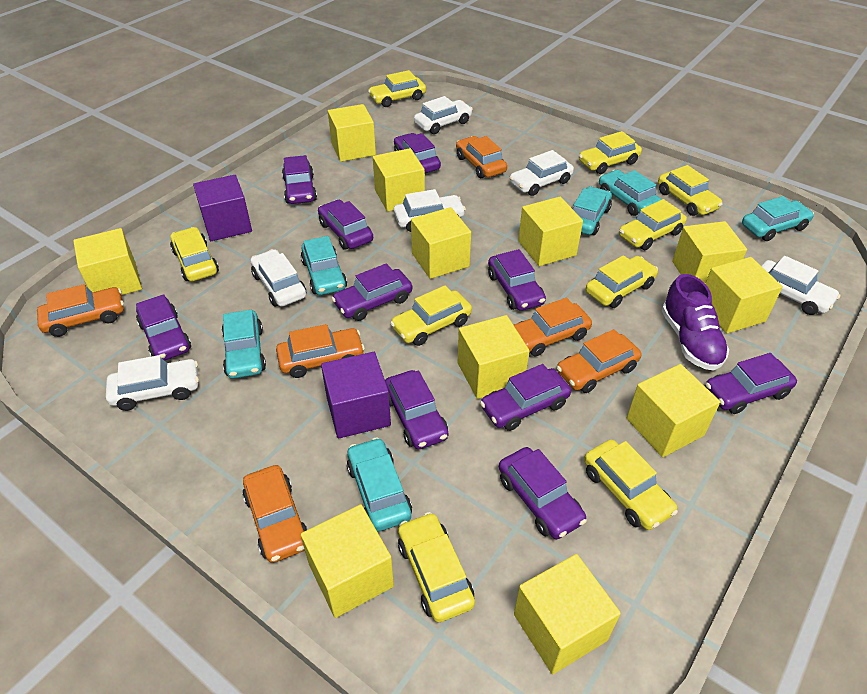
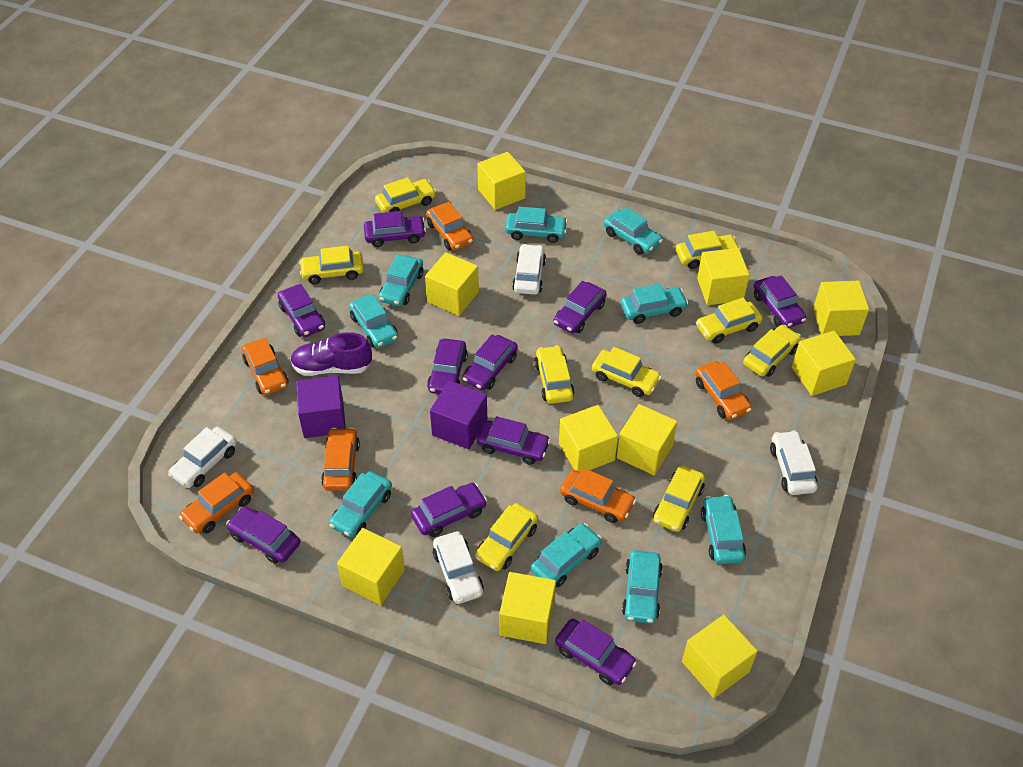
turquoise car: [222,310,266,379] [301,236,347,295] [347,437,412,531] [573,186,612,235] [599,170,662,216] [742,196,814,241] = 6 -> [329,471,392,538] [349,294,398,348] [379,254,423,306] [505,207,568,243] [531,523,602,587] [604,207,663,255] [621,284,688,324] [622,550,663,624] [701,495,746,564] = 9
white car: [106,355,199,411] [250,249,306,307] [394,189,466,232] [414,96,473,134] [509,150,574,196] [761,256,841,315] = 6 -> [168,427,237,488] [433,531,484,604] [512,244,546,295] [770,430,817,495] = 4
yellow cube: [73,228,142,295] [301,504,394,618] [328,104,376,162] [373,148,425,212] [411,207,471,279] [458,315,529,399] [514,554,621,674] [518,197,583,266] [627,364,720,457] [672,221,747,283] [705,257,783,334] = 11 -> [337,528,405,605] [425,252,479,316] [477,152,526,210] [499,572,556,644] [559,405,618,472] [617,404,677,475] [682,615,758,698] [697,248,750,305] [792,331,856,396] [813,281,869,336] = 10

